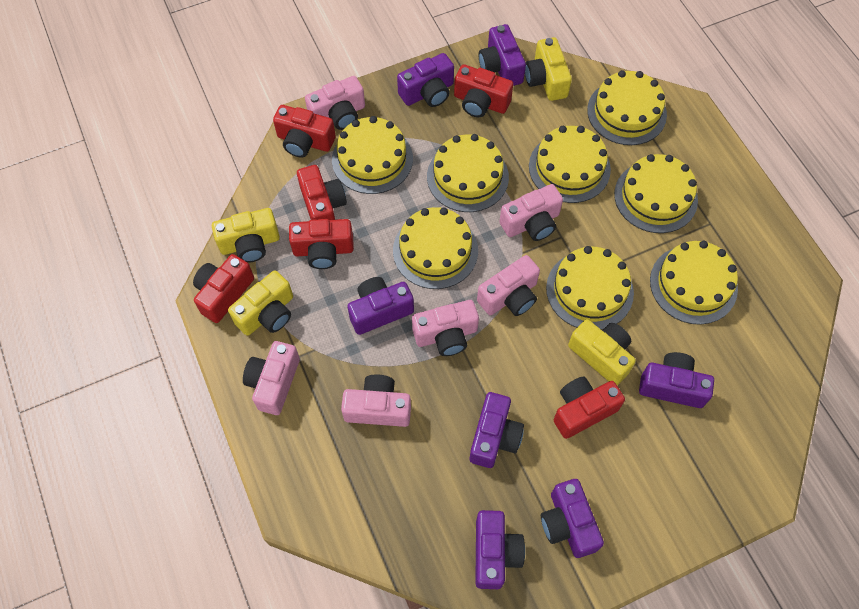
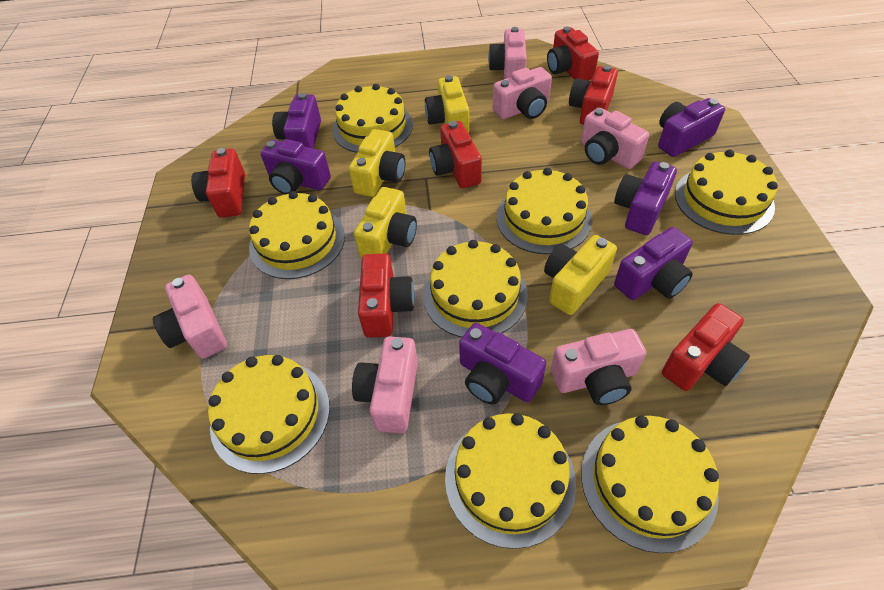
purple camera: [347,277,414,335] [397,53,454,107] [469,392,524,468] [475,510,525,589] [479,24,526,86] [541,479,604,558] [639,352,714,408] = 7 -> [260,139,331,194] [272,93,321,149] [459,323,546,405] [614,161,677,235] [614,227,693,300] [658,98,725,157] = 6

